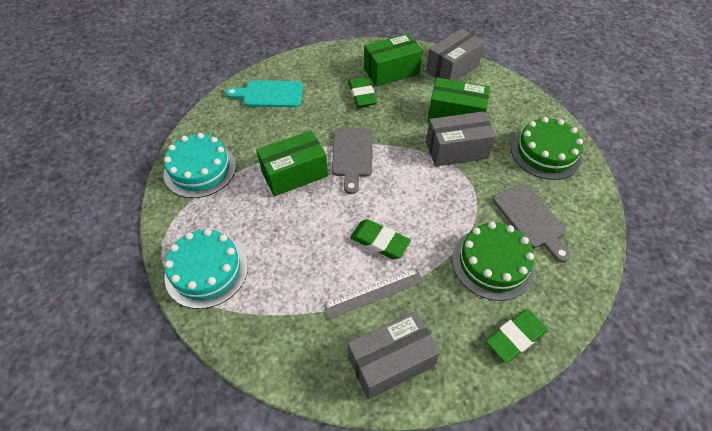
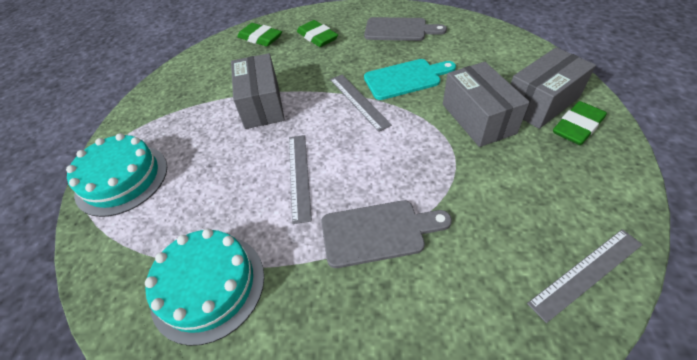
green box: [256,130,328,196] [364,33,423,86] [427,78,490,122] = 3 -> none = 0
green cake: [452,222,535,301] [511,117,583,180] = 2 -> none = 0
grey ruler: [324,269,424,319] = 1 -> [289,135,312,224] [330,75,392,132] [527,229,643,323] = 3

